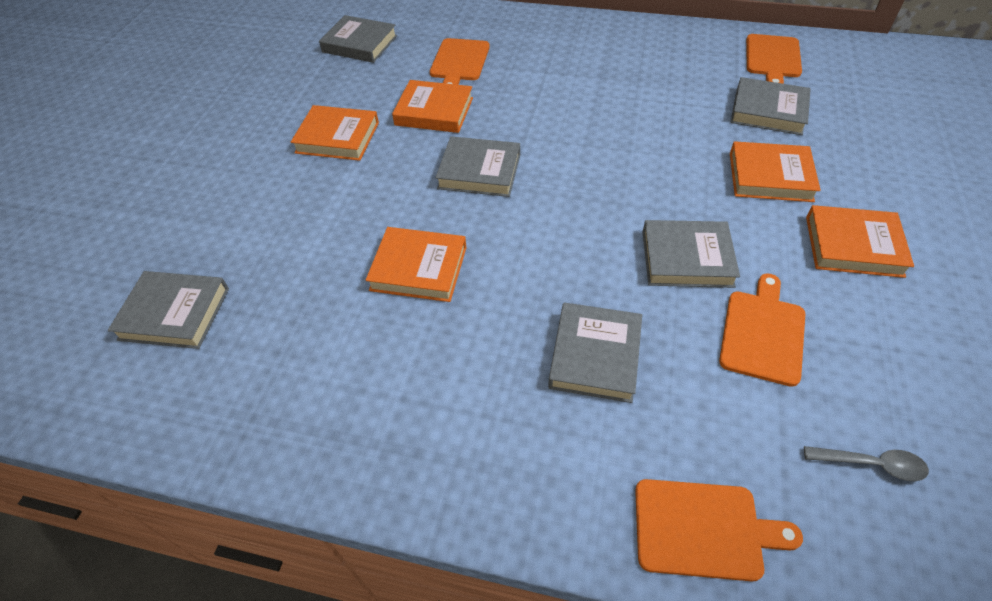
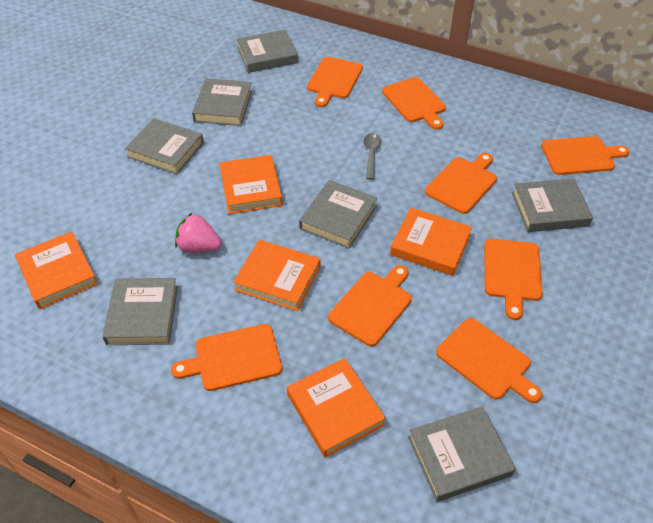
grey book: [108,271,229,349] [319,15,397,63] [435,136,520,197] [548,302,642,403] [643,220,740,288] [730,77,811,135] = 6 -> [102,278,178,345] [125,118,204,175] [192,78,252,126] [237,30,298,73] [299,180,378,249] [408,406,516,502] [512,178,593,232] = 7
orange cutting board: [430,38,490,85] [635,479,803,582] [719,273,805,387] [746,34,802,84] = 4 -> [171,324,282,391] [307,57,363,107] [328,265,412,346] [382,77,446,130] [425,153,497,214] [436,318,542,403] [484,239,542,320] [541,136,630,175] = 8
pink strawberry: none = 0 -> [175,213,221,253] = 1

